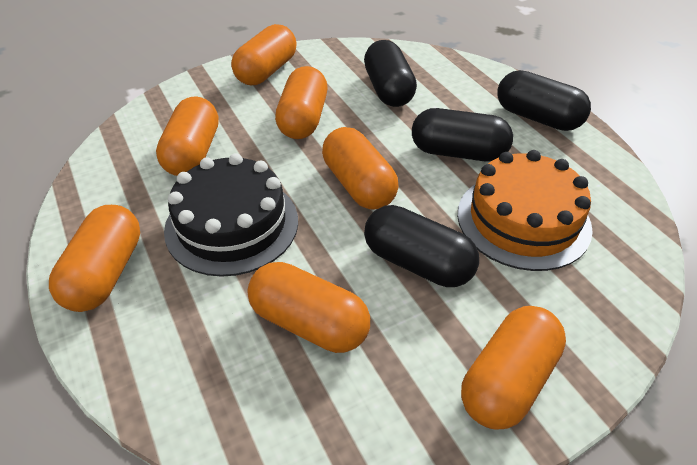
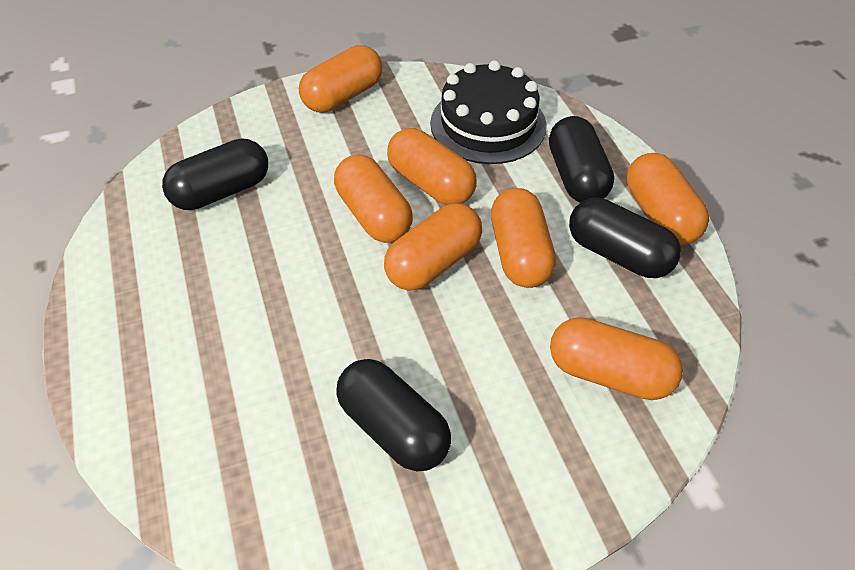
orange cake: [457,150,593,271] = 1 -> none = 0

